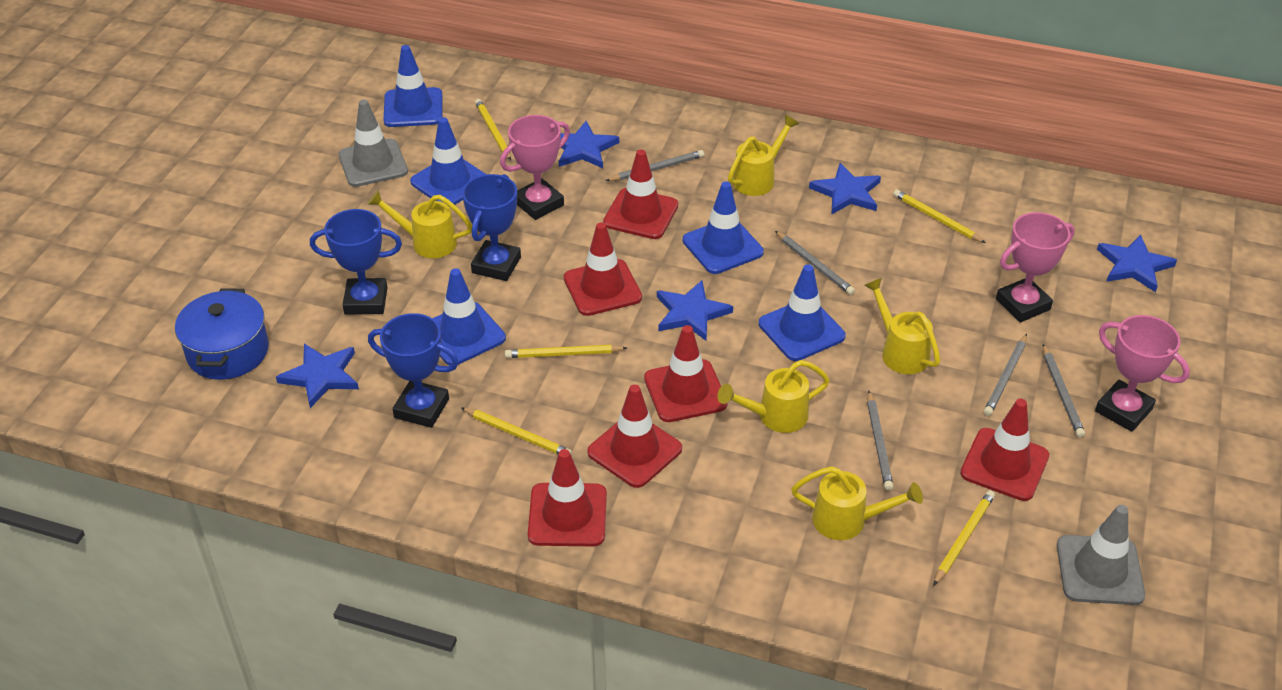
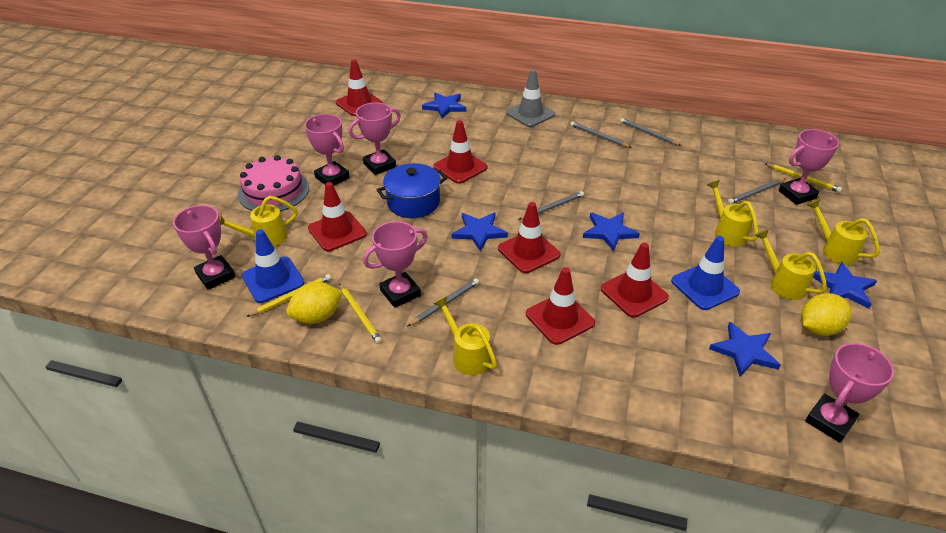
blue traffic cone: [384,45,442,127] [410,117,487,205] [432,268,506,365] [683,182,764,274] [759,264,846,361] = 5 -> [242,229,304,303] [671,236,740,310] = 2
blue trophy: [310,209,402,315] [368,313,459,428] [462,174,521,281] = 3 -> none = 0
grey traffic cone: [339,100,408,187] [1057,505,1145,605] = 2 -> [506,69,555,127] = 1
pink cake: none = 0 -> [238,155,309,211] = 1
pink trophy: [500,115,570,220] [996,212,1075,322] [1095,315,1190,432] = 3 -> [173,205,236,290] [305,114,350,186] [349,102,401,175] [363,221,427,308] [779,129,839,205] [805,343,894,443] = 6
yellow lemon: none = 0 -> [286,282,343,324] [801,293,852,336] = 2
yellow pencil: [462,408,572,454] [475,99,511,160] [505,345,627,358] [893,189,986,243] [933,490,995,586] = 5 -> [246,274,331,317] [339,283,382,344] [764,163,842,192] = 3

